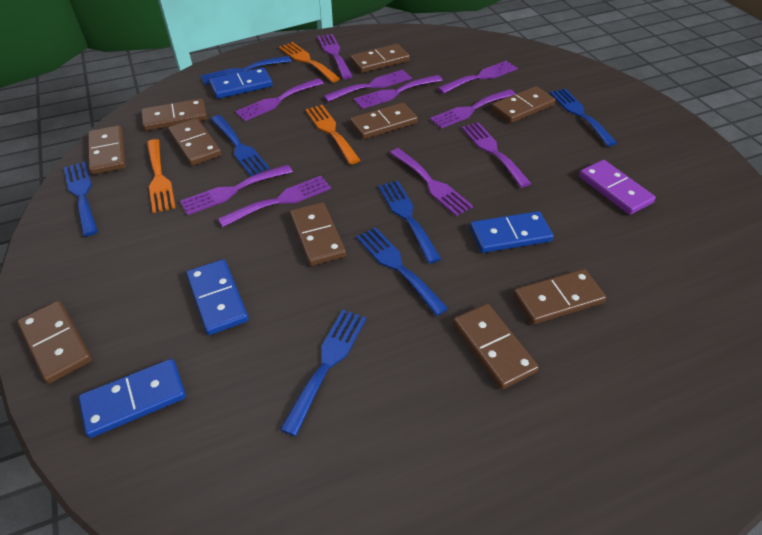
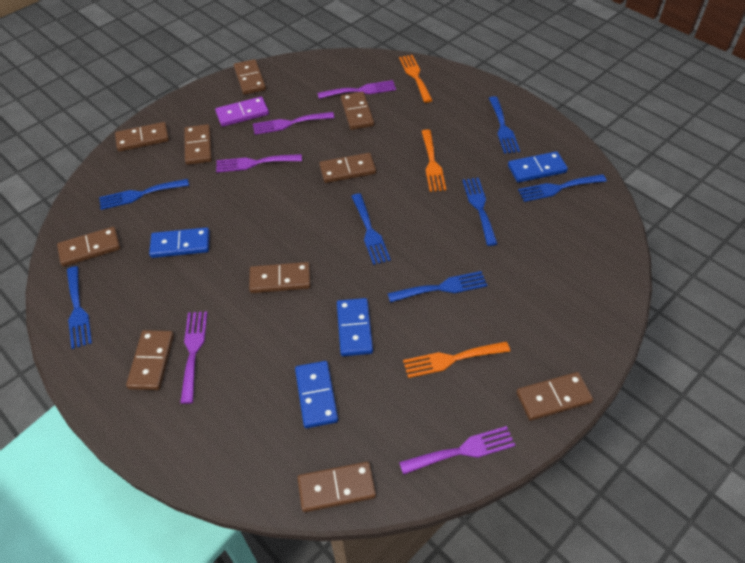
purple fork: [180,165,293,215] [218,176,331,227] [235,78,324,121] [317,34,353,79] [323,70,412,102] [354,75,442,109] [390,148,473,216] [430,89,515,129] [437,61,518,94] [462,122,531,188] = 10 -> [180,311,207,404] [216,154,302,173] [253,112,334,135] [318,80,396,99] [399,426,515,475] = 5

